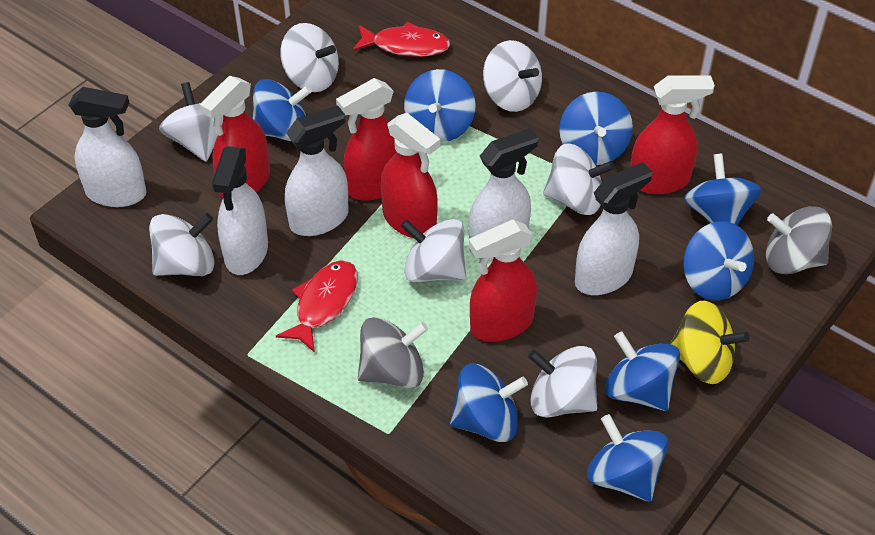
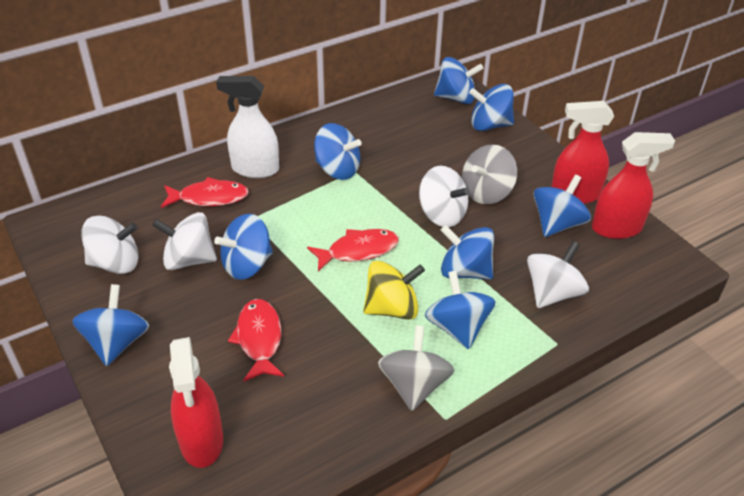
red fish: [276,260,358,353] [353,22,450,57] = 2 -> [161,177,249,208] [228,299,284,382] [307,229,399,271] = 3
red spray bottle: [200,76,270,198] [336,78,396,201] [381,113,440,238] [469,220,537,342] [630,75,715,194] = 5 -> [169,337,223,468] [551,101,614,204] [592,132,675,239] = 3
white spinning top: [149,213,215,276] [159,82,223,161] [280,23,339,92] [401,219,466,282] [483,40,542,112] [528,346,597,418] [543,143,615,215] = 7 -> [81,216,138,274] [152,212,217,270] [419,166,470,227] [527,241,589,308] = 4
white spray bottle: [69,87,146,207] [212,146,268,275] [285,105,349,236] [468,128,539,259] [575,162,653,295] = 5 -> [216,76,279,178] = 1

